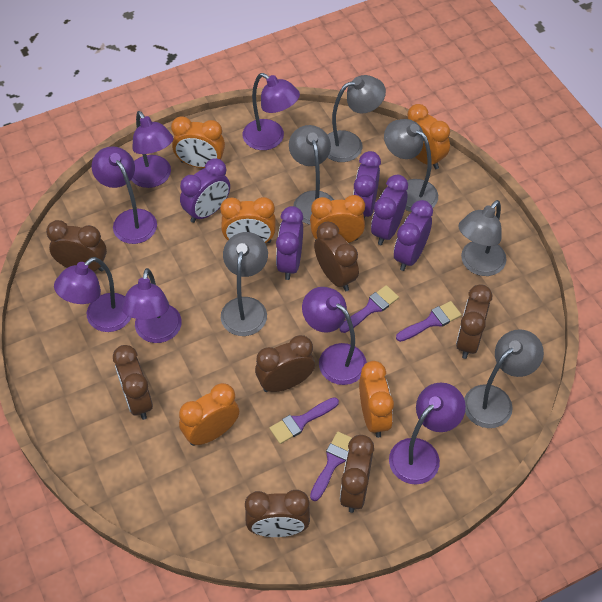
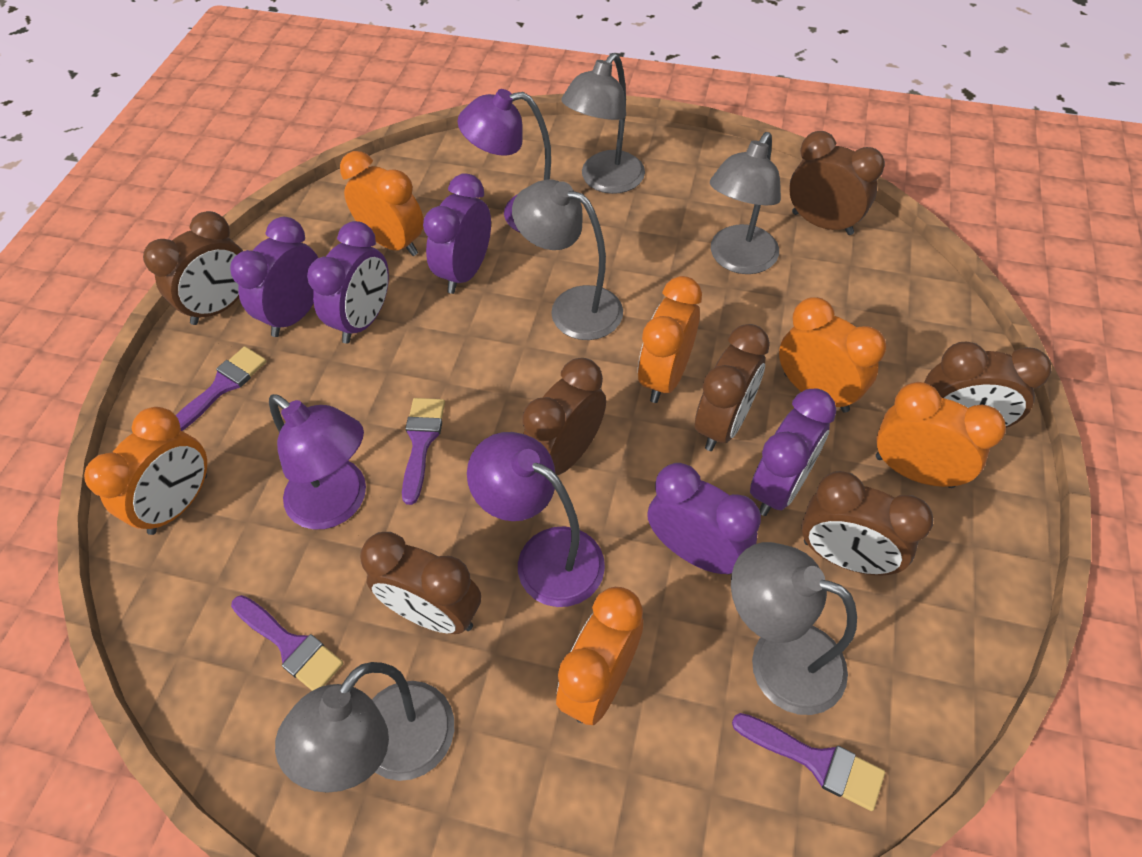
grey lamp: [221,232,268,336] [289,125,334,225] [327,75,386,162] [384,119,438,212] [458,200,506,276] [464,329,544,428] = 6 -> [275,662,454,793] [512,180,623,340] [561,53,645,194] [710,132,781,274] [731,542,857,715] = 5
purple lamp: [54,257,131,332] [92,146,157,244] [122,268,182,343] [131,111,173,188] [243,73,300,150] [302,287,367,385] [389,382,466,485] = 7 -> [269,394,366,529] [458,89,551,232] [467,432,605,607] = 3

